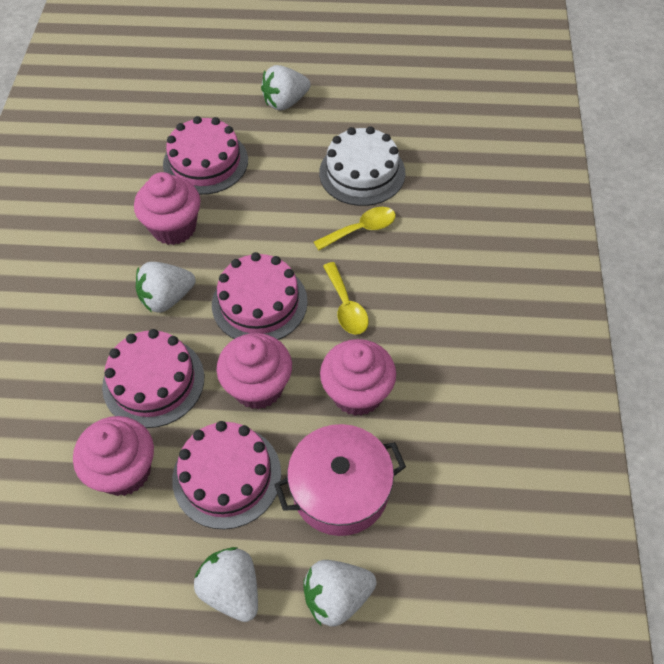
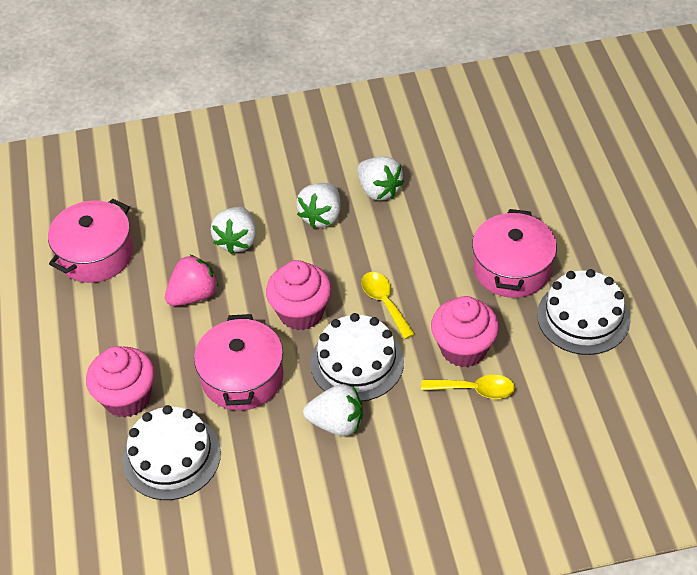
pink cake: [102,329,204,428] [163,116,248,195] [172,421,281,529] [212,252,308,340] = 4 -> none = 0
pink cupcake: [73,416,154,496] [134,172,200,245] [217,333,292,410] [320,339,396,416] = 4 -> [86,346,155,418] [266,260,331,330] [431,296,499,367] = 3
pink pot: [274,424,406,536] = 1 -> [48,199,133,283] [194,314,284,410] [472,209,557,298] = 3
pink strawberry: none = 0 -> [165,255,219,306] = 1
white cake: [319,126,405,206] = 1 -> [122,405,221,500] [310,313,404,401] [537,269,630,355] = 3

